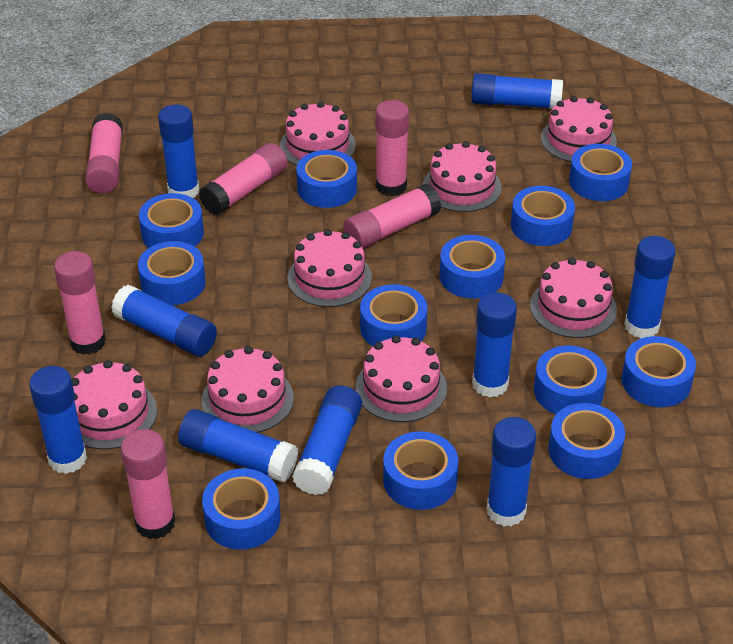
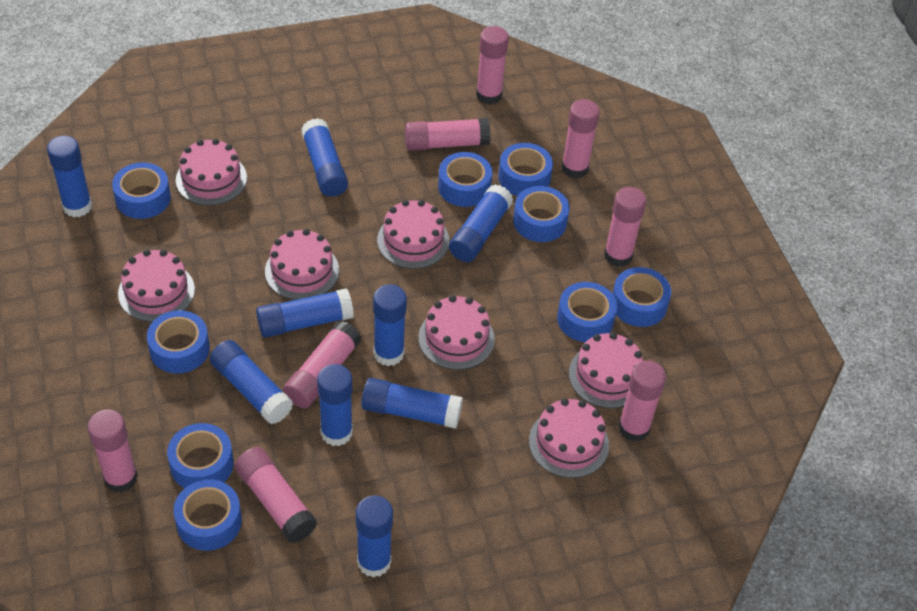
blue tape: [138,241,206,305] [139,193,204,248] [202,469,281,550] [296,150,357,208] [360,284,427,346] [383,431,458,510] [439,235,505,299] [511,186,575,246] [534,346,607,414] [548,403,625,479] [569,144,632,201] [621,336,696,407] = 12 -> [112,162,171,219] [147,310,210,374] [167,423,234,488] [173,479,242,551] [438,152,493,207] [498,143,553,196] [513,186,569,242] [557,282,617,342] [613,267,671,327] = 9
pink cake: [72,360,157,449] [201,346,294,433] [280,102,356,166] [288,229,372,307] [356,335,447,422] [423,141,502,212] [530,258,617,338] [541,96,617,162] = 8 -> [118,249,195,322] [176,139,247,205] [265,229,339,300] [377,200,450,269] [418,295,495,370] [529,398,609,478] [569,332,643,408] = 7
pink glue stick: [54,251,106,355] [85,113,123,194] [121,429,175,539] [199,143,287,215] [343,184,441,248] [375,100,409,197] = 6 -> [88,410,138,492] [235,447,317,543] [283,321,362,408] [405,118,490,151] [476,26,509,105] [562,99,600,178] [604,187,646,267] [618,361,666,442] = 8

